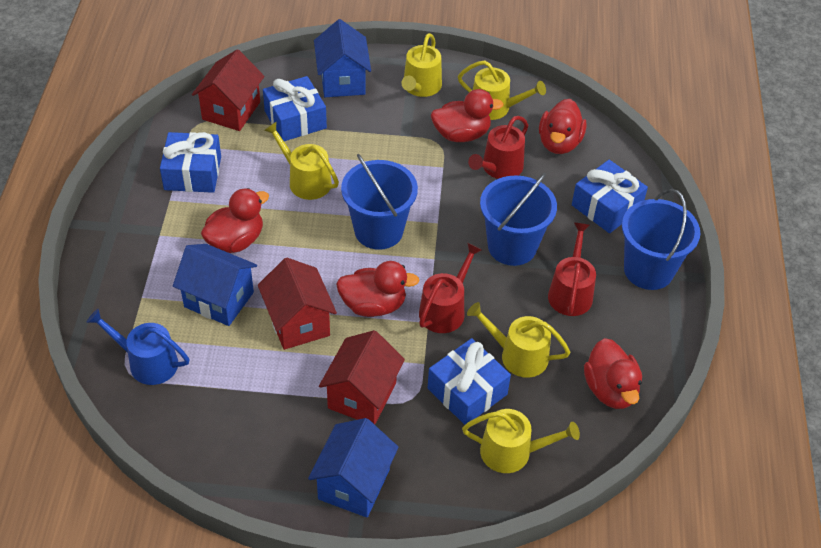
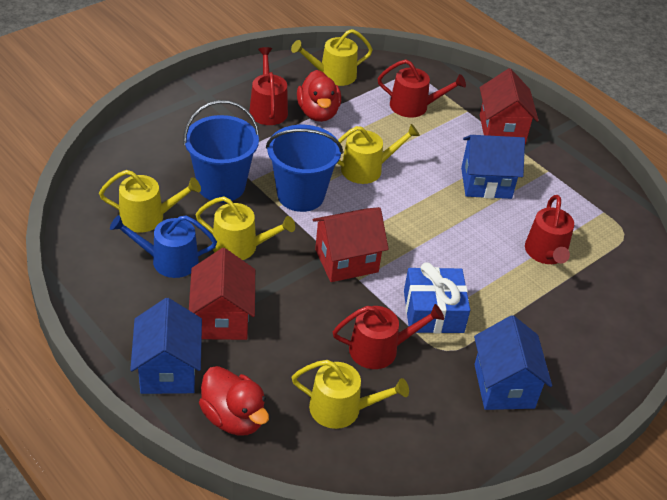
blue bucket: [341,154,418,250] [480,173,557,266] [622,189,700,290] = 3 -> [183,100,259,202] [266,125,343,212] = 2
blue gift: [160,132,221,193] [263,76,327,141] [428,338,511,425] [572,160,648,233] = 4 -> [404,262,470,333] = 1
red duck: [201,188,269,253] [336,261,420,317] [431,89,504,142] [539,99,587,154] [584,338,642,409] = 5 -> [199,366,269,436] [297,70,341,122] = 2
red watering can: [419,243,482,333] [468,116,528,179] [548,223,596,316] = 3 -> [249,47,288,125] [333,304,444,369] [378,59,466,118] [525,195,574,264] = 4

